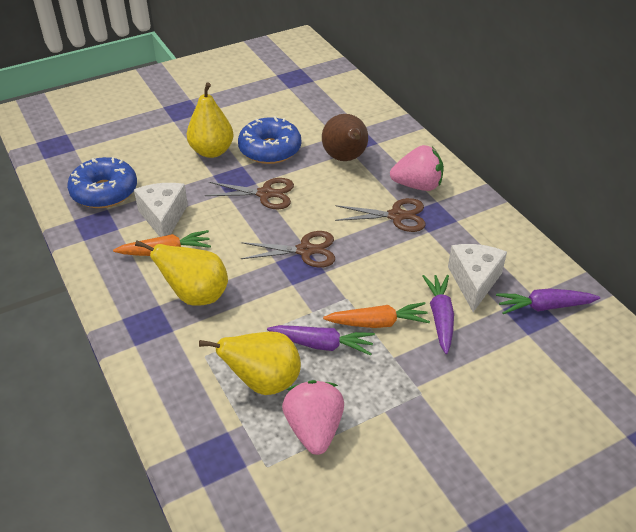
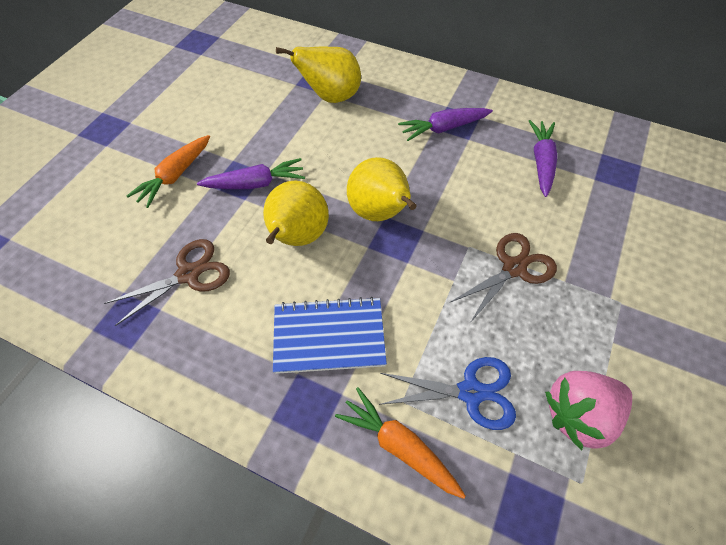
blue donut: [67,157,137,208] [238,116,301,164] = 2 -> none = 0
blue notebook: none = 0 -> [273,297,387,374] = 1
blue scissors: none = 0 -> [379,357,516,430] = 1
brown pear: [322,114,368,161] = 1 -> none = 0
brown scissors: [205,178,294,209] [240,231,335,268] [335,198,426,232] = 3 -> [104,239,230,326] [449,233,557,323] = 2
pink strawberry: [282,380,344,455] [390,145,444,191] = 2 -> [545,371,632,450] = 1
white cheese: [134,183,188,237] [448,244,507,312] = 2 -> none = 0

